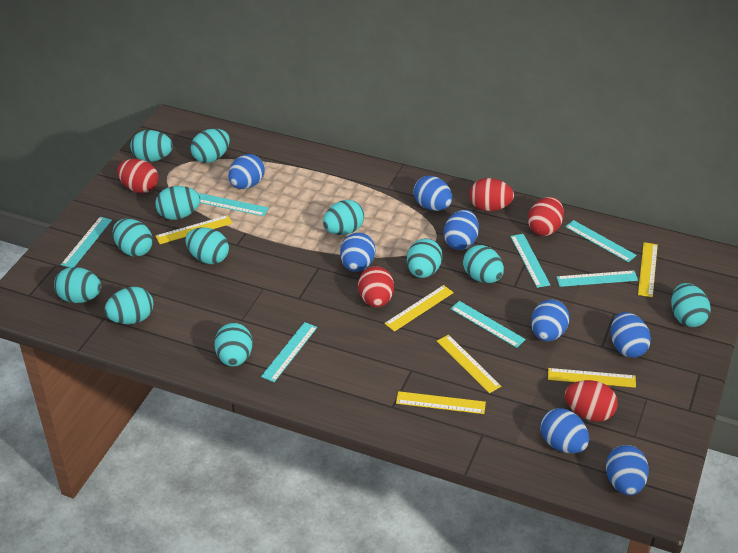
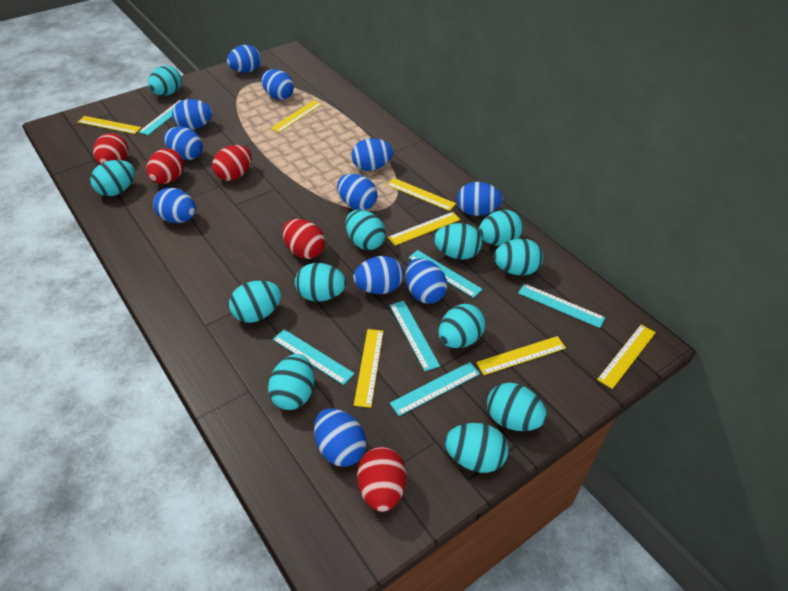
blue egg: [228,154,265,189] [340,232,375,272] [413,176,452,211] [444,210,479,250] [531,299,569,341] [541,408,589,454] [606,445,649,495] [611,312,651,358] = 8 -> [153,188,196,223] [164,127,203,160] [172,99,213,130] [227,45,261,73] [261,69,294,100] [314,408,366,467] [337,174,377,210] [351,138,393,171] [353,256,404,294] [405,258,447,304] [457,182,503,216] = 11
turquoise ruler: [61,217,112,267] [199,193,269,216] [261,322,317,382] [450,301,526,348] [510,234,550,288] [557,270,638,287] [565,220,637,262] = 7 -> [139,100,182,135] [273,329,354,385] [390,301,440,371] [390,362,480,416] [408,250,483,298] [518,283,605,328] = 6
yellow ruler: [156,215,233,244] [384,285,454,332] [396,391,486,414] [437,335,501,393] [548,368,636,388] [638,242,658,297] = 6 -> [78,116,142,134] [270,100,322,133] [354,329,384,408] [387,178,456,211] [388,212,461,246] [476,336,566,375] [597,325,656,389] = 7

